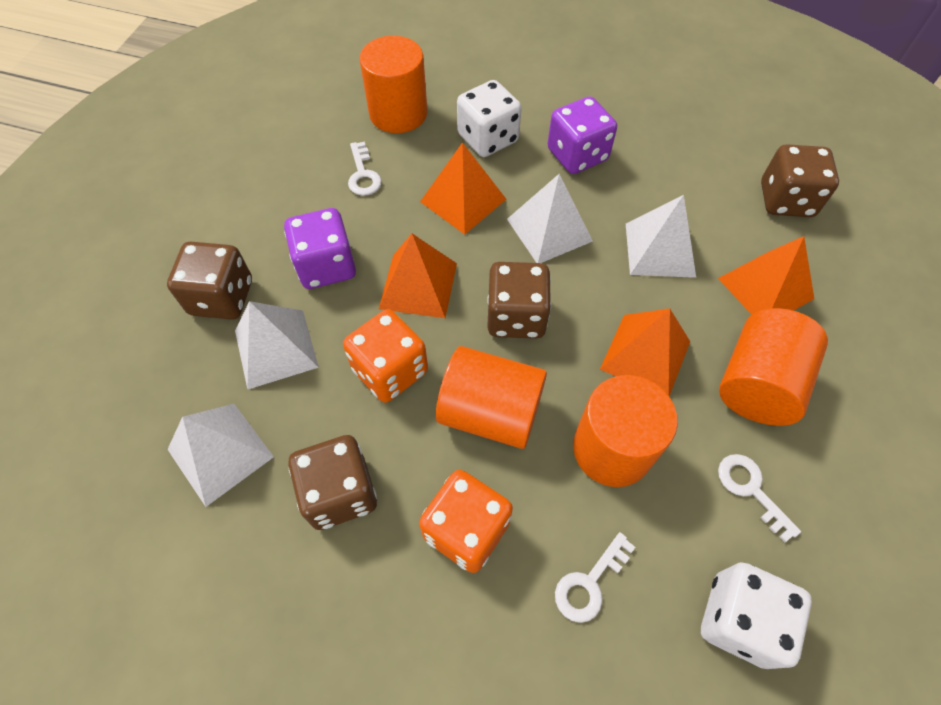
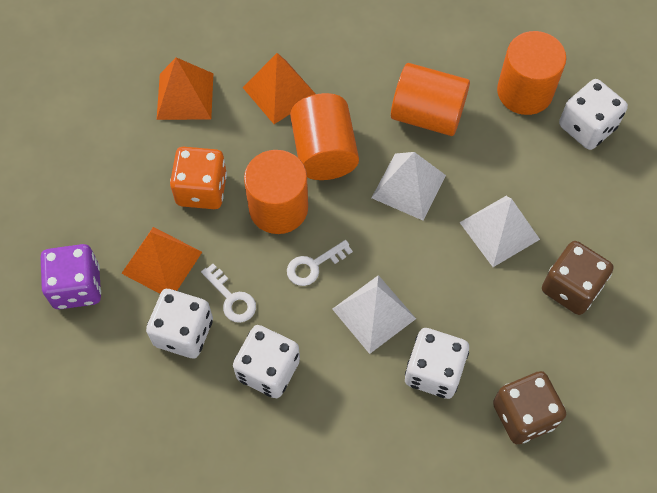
brown dice: [167,242,252,320] [288,435,377,530] [487,262,551,339] [761,144,839,217] = 4 -> [493,371,566,444] [542,241,614,315] = 2
orange dice: [343,309,428,403] [419,470,513,573] = 2 -> [170,147,227,209] = 1
orange pyramid: [379,233,457,318] [420,142,506,235] [600,308,690,396] [718,236,814,315] = 4 -> [121,227,202,294] [157,57,213,120] [242,53,315,124] = 3
purple dice: [284,208,356,289] [548,96,617,174] = 2 -> [41,244,101,309] = 1
white dice: [457,80,522,157] [701,562,812,669] = 2 -> [146,289,213,359] [233,325,300,398] [405,328,469,399] [559,79,628,150] = 4
white key: [348,142,382,196] [555,532,635,623] [718,454,801,542] = 3 -> [201,264,256,323] [287,240,353,286] = 2
white pyramid: [167,404,274,507] [235,301,319,390] [507,174,593,263] [626,195,696,278] = 4 -> [332,275,416,354] [372,152,446,220] [459,196,540,267] = 3

